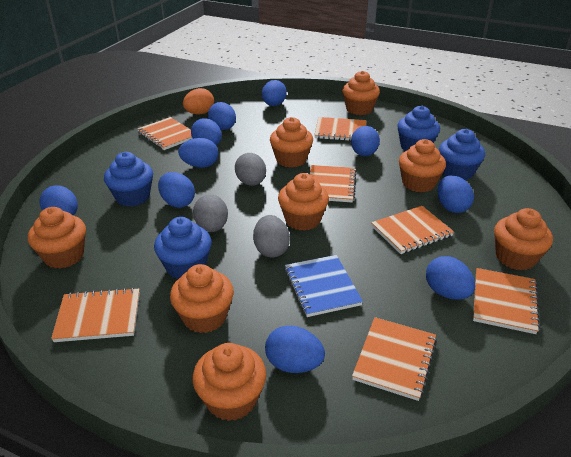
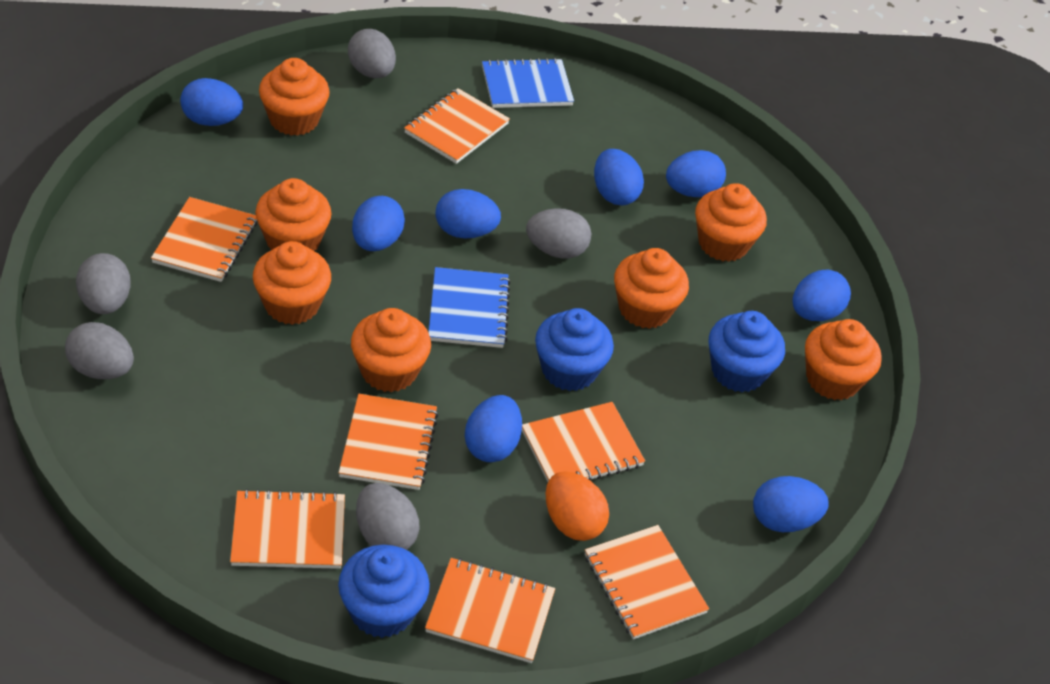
blue cupcake: [104,152,153,207] [154,217,212,279] [397,106,440,151] [439,129,485,180] = 4 -> [338,545,430,638] [535,308,614,391] [709,311,785,392] = 3
blue egg: [39,185,78,216] [158,172,195,208] [178,138,218,168] [191,118,222,145] [208,102,236,130] [262,80,287,106] [265,326,325,373] [351,126,380,156] [426,256,475,300] [438,175,474,213] = 10 -> [180,78,243,126] [352,196,405,251] [435,189,501,238] [465,395,522,462] [594,149,644,205] [666,150,726,197] [753,476,829,532] [792,270,851,321] = 8
blue notebook: [284,255,363,317] = 1 -> [428,267,511,348] [482,58,574,108] = 2
grey egg: [193,195,228,232] [235,153,266,186] [253,215,290,257] = 3 -> [65,322,134,379] [76,253,131,314] [348,29,396,78] [356,483,419,550] [526,208,591,259] = 5
orange cupcake: [28,207,86,269] [170,264,234,333] [193,343,266,421] [270,117,313,168] [278,173,329,231] [342,71,380,115] [399,139,446,192] [494,208,553,270] = 8 -> [253,241,331,325] [255,178,332,251] [259,58,330,136] [351,308,431,393] [614,248,689,329] [695,183,767,262] [805,319,882,400] = 7

